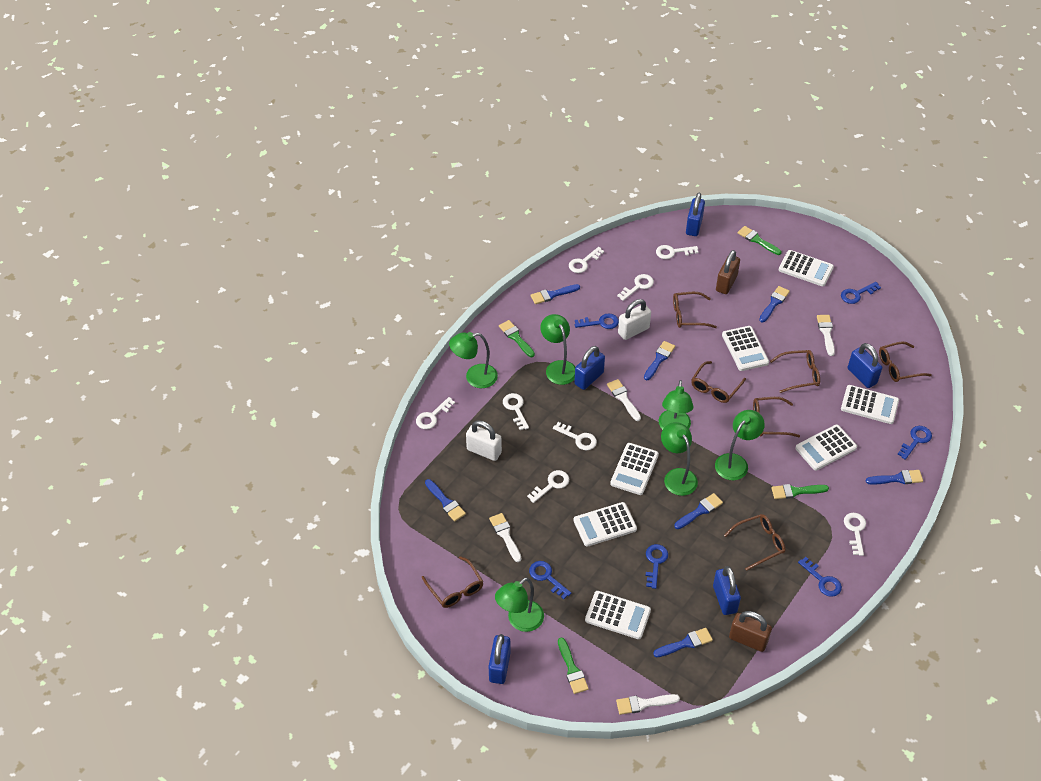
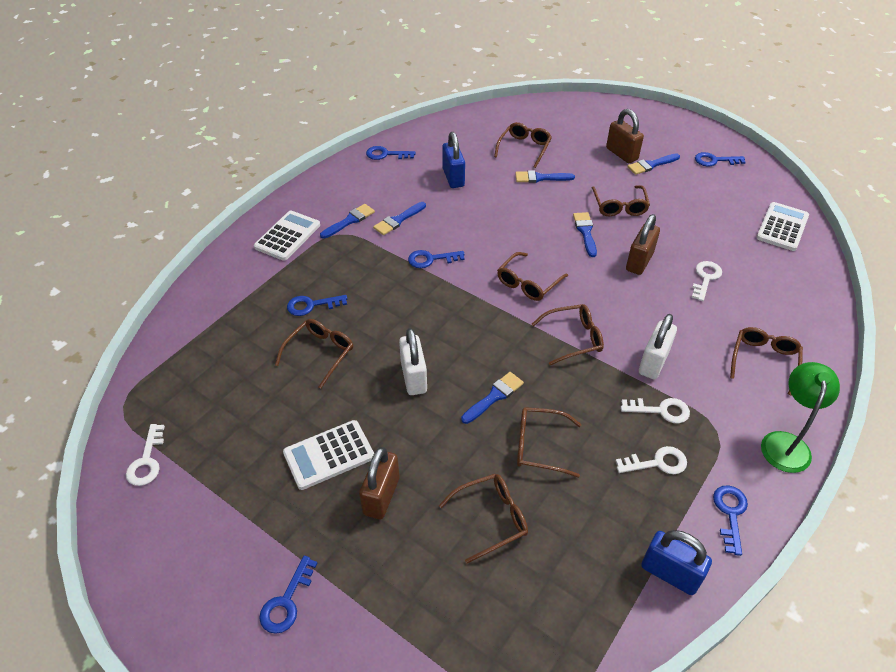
blue brush: [425,479,466,521] [531,284,580,304] [644,341,675,380] [653,628,713,657] [674,493,723,529] [759,286,790,322] [866,470,923,485] = 7 -> [320,204,375,239] [373,202,426,235] [461,372,524,424] [515,170,575,183] [573,212,597,257] [627,153,680,175] = 6
blue padlock: [488,634,511,684] [574,346,605,390] [686,193,705,236] [713,566,741,615] [848,343,882,388] = 5 -> [442,132,465,188] [641,530,712,595] = 2
brown glasses: [422,556,484,608] [673,292,717,328] [691,361,746,403] [724,514,785,571] [753,397,800,437] [770,350,820,393] [879,341,932,382] = 7 -> [275,319,353,389] [439,474,528,564] [494,122,552,168] [497,252,568,301] [517,407,582,478] [532,304,604,365] [592,186,650,216] [730,327,803,395] = 8
brown padlock: [716,250,740,294] [729,611,772,652] = 2 -> [359,447,399,519] [606,109,644,163] [626,214,660,275] = 3
green brush: [499,320,535,357] [558,637,589,694] [738,226,782,255] [771,484,829,499] = 4 -> none = 0
green lamp: [449,332,498,388] [495,577,544,632] [540,314,575,385] [659,380,694,430] [661,422,698,496] [715,410,765,480] = 6 -> [761,362,840,473] = 1
white brush: [489,513,521,562] [607,379,641,421] [616,694,680,715] [817,315,835,356] = 4 -> none = 0
white calculator: [573,502,637,547] [585,591,651,639] [610,443,659,495] [722,326,769,371] [779,250,834,286] [795,425,857,470] [841,385,899,424] = 7 -> [254,211,320,261] [283,420,374,490] [756,202,809,251] = 3
white key: [416,397,455,429] [503,393,529,430] [527,470,569,503] [553,422,597,450] [569,247,604,273] [617,274,654,301] [656,245,698,259] [844,513,866,556] = 8 -> [126,424,165,486] [616,446,687,474] [621,398,690,423] [692,261,722,301] = 4

